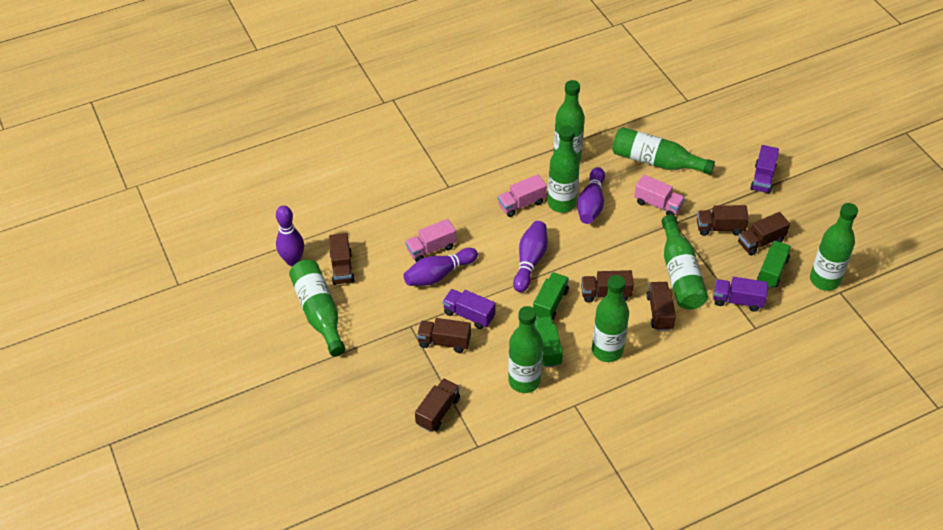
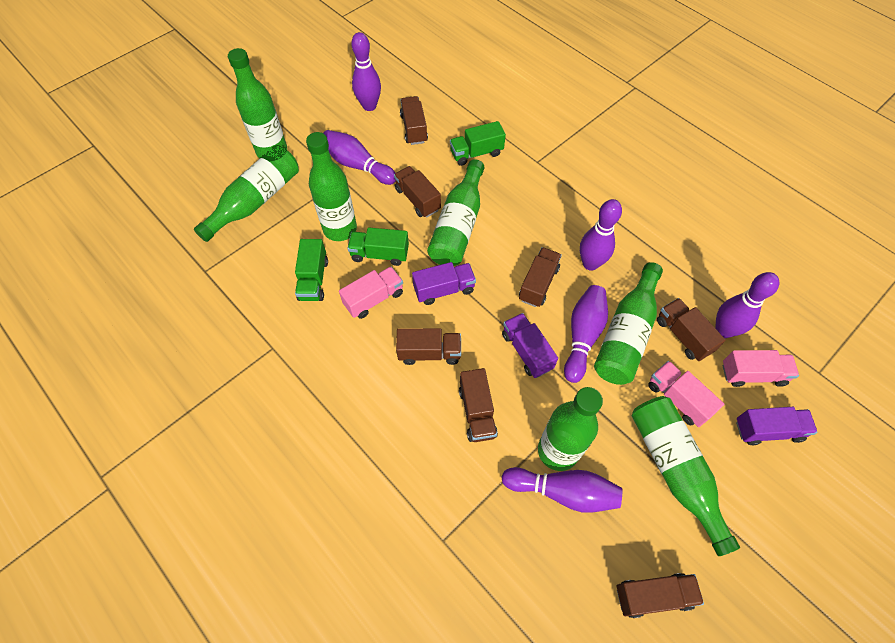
green bottle: [289,260,345,357] [508,306,543,393] [548,126,580,213] [554,80,585,161] [592,275,629,362] [612,127,715,175] [662,215,708,310] [810,203,858,291] = 8 -> [194,146,299,242] [228,48,287,158] [306,132,357,241] [427,159,485,266] [538,387,603,471] [594,262,663,385] [632,396,740,556] = 7
purple bowling pin: [276,205,304,266] [403,248,478,286] [513,221,548,292] [577,167,605,224] = 4 -> [323,130,395,185] [351,32,381,111] [501,467,622,513] [564,285,608,383] [580,199,622,271] [715,272,779,338] = 6

